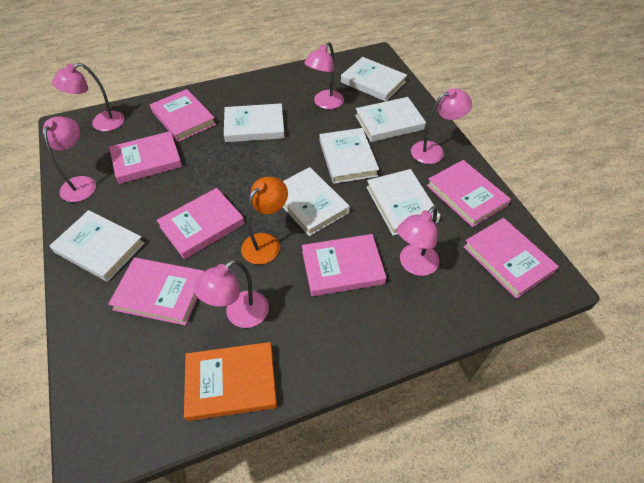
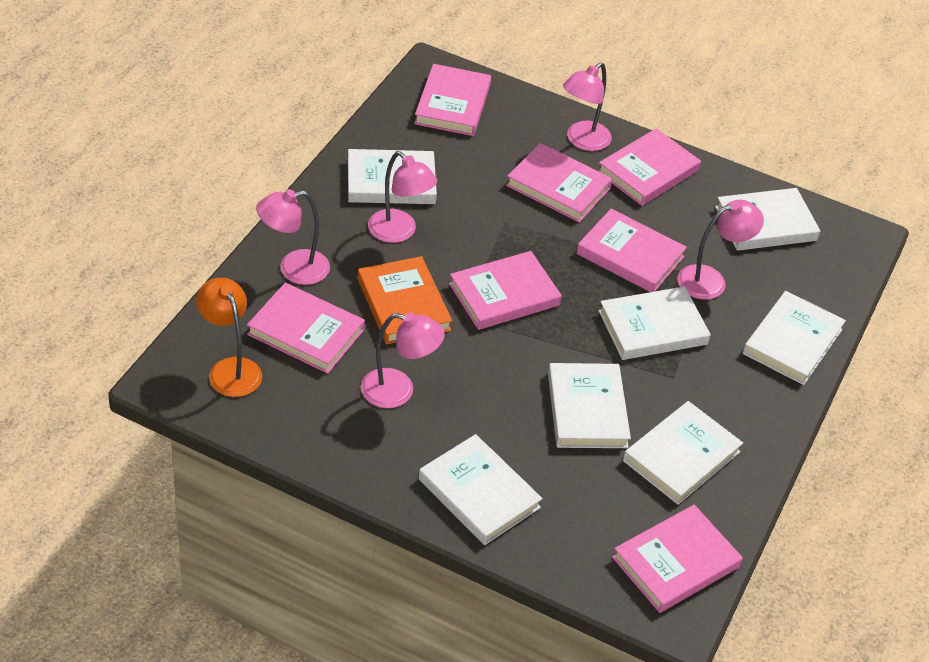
pink lamp: [43,116,96,202] [52,63,124,131] [194,259,269,328] [304,42,344,109] [397,206,439,276] [411,88,472,164] = 6 -> [256,189,330,285] [361,313,445,408] [368,151,437,243] [563,62,612,151] [677,200,764,300] = 5

